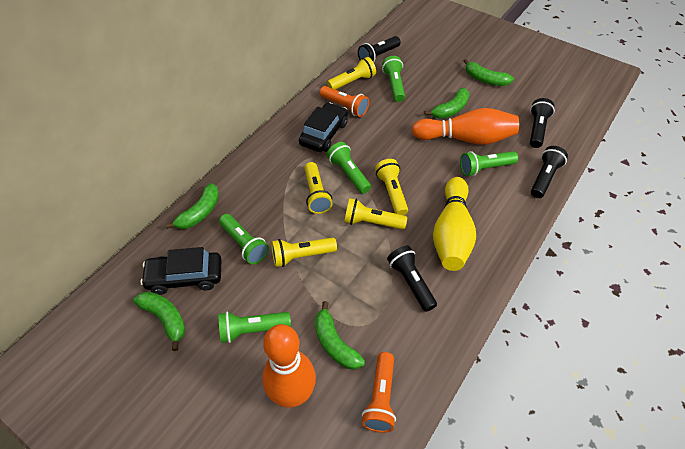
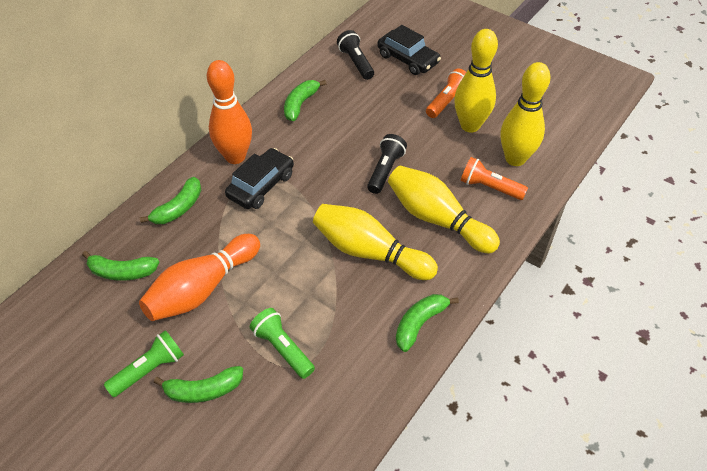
black flashlight: [358,36,401,62] [387,246,437,312] [530,98,555,148] [531,146,568,198] = 4 -> [337,30,374,80] [367,134,407,194] = 2
green flashlight: [219,214,269,264] [219,311,291,343] [327,142,371,194] [382,56,405,102] [460,151,518,176] = 5 -> [104,330,184,397] [250,308,315,379] = 2
yellow bowling pin: [433,177,476,271] = 1 -> [313,204,438,280] [388,166,500,253] [454,29,498,133] [501,62,551,166] = 4
yellow flashlight: [271,237,337,267] [304,162,333,214] [327,57,376,90] [344,198,407,230] [375,159,408,215] = 5 -> none = 0

